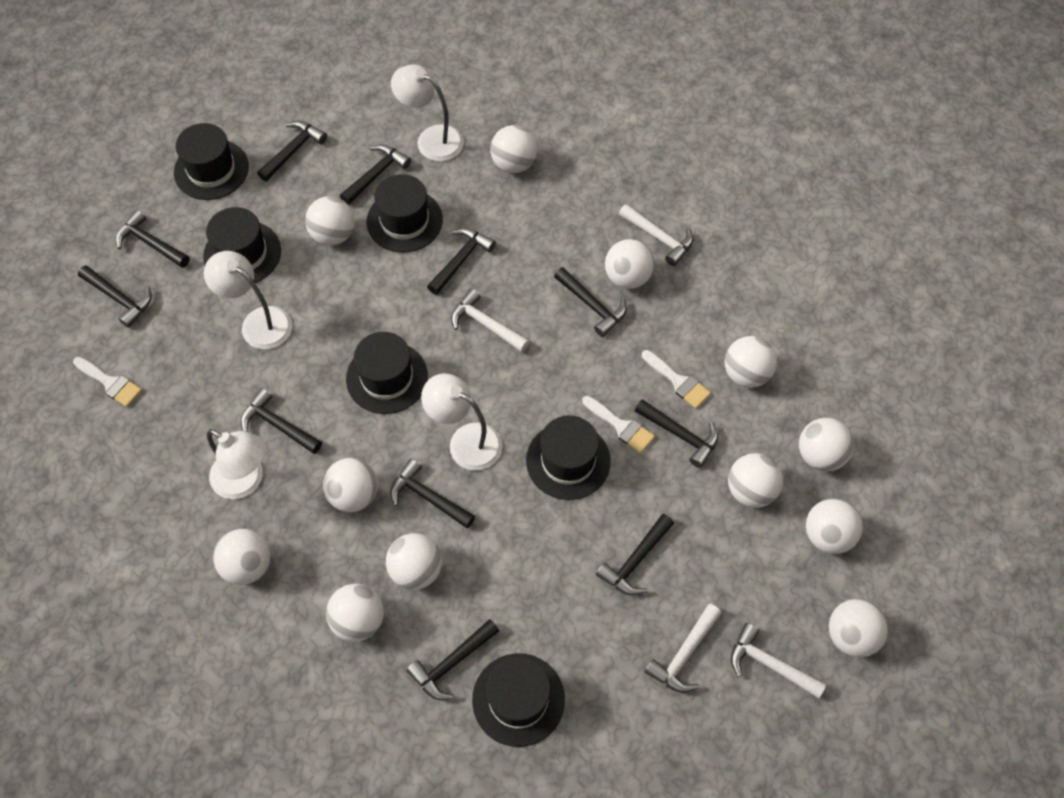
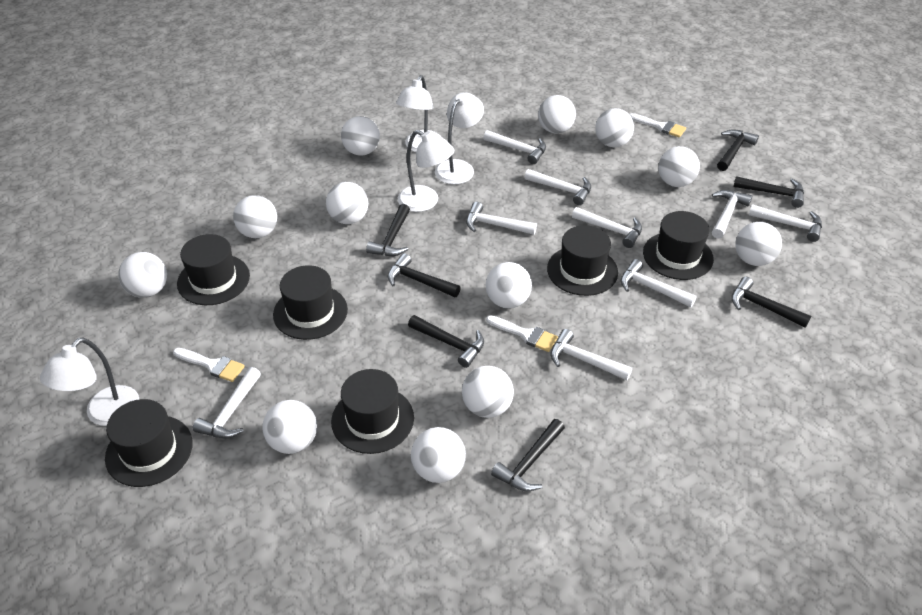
black hammer: [78,265,152,328] [115,210,190,268] [241,388,322,454] [257,121,327,182] [340,144,411,205] [390,459,475,529] [406,619,499,700] [427,228,496,295] [554,267,627,337] [596,514,674,596] [635,399,718,468] = 11 -> [366,204,410,256] [387,253,461,297] [408,315,484,368] [491,419,565,492] [717,129,759,171] [731,277,811,328] [733,176,804,208] = 7
white hammer: [451,288,529,352] [619,204,694,266] [645,604,722,693] [731,623,826,698] = 4 -> [193,367,261,439] [466,202,537,235] [484,130,546,164] [525,169,591,205] [550,329,632,380] [572,207,642,248] [621,259,697,307] [712,190,752,239] [749,204,822,242] = 9

